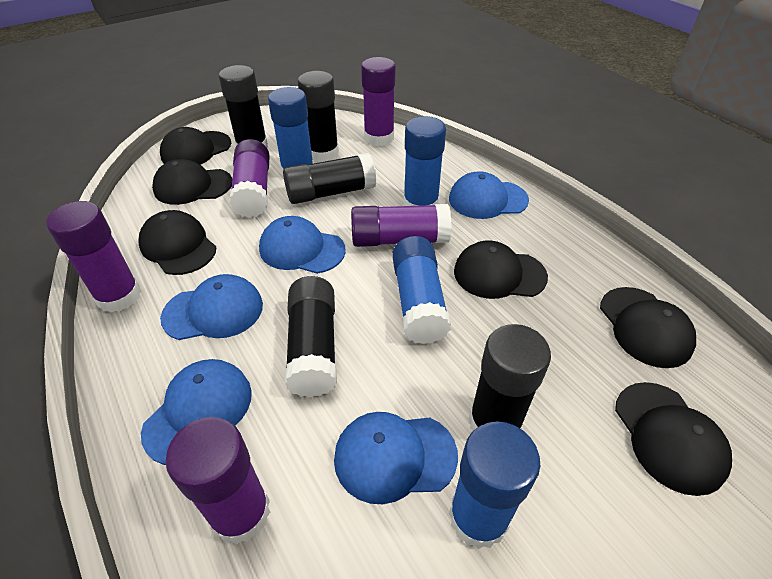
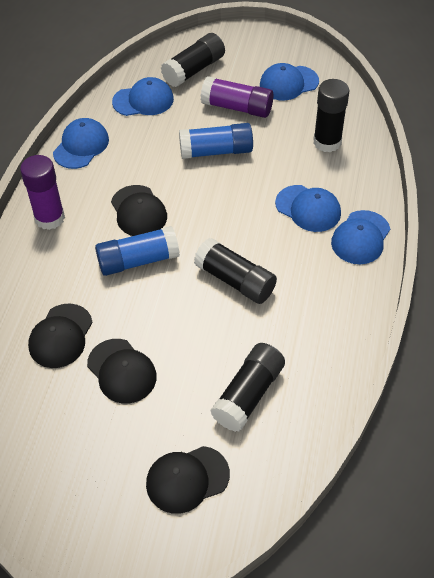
black cap: [138,210,216,275] [152,159,232,205] [160,127,231,165] [454,240,548,299] [600,287,696,368] [615,382,732,496] = 6 -> [28,304,93,368] [87,339,157,404] [111,185,167,236] [146,446,230,514] = 4
black glue stick: [219,65,268,148] [283,153,376,204] [285,276,337,397] [298,71,339,162] [469,324,551,431] = 5 -> [161,33,225,87] [194,238,277,304] [210,343,285,432] [313,79,349,152] = 4
blue glue stick: [268,87,314,177] [392,236,451,344] [404,116,446,206] [449,422,540,549] = 4 -> [95,226,180,276] [179,123,253,159] = 2
purple glue stick: [46,201,141,313] [165,417,270,545] [229,139,270,218] [351,204,452,247] [361,57,396,146] = 5 -> [20,155,65,230] [201,76,274,118] = 2

